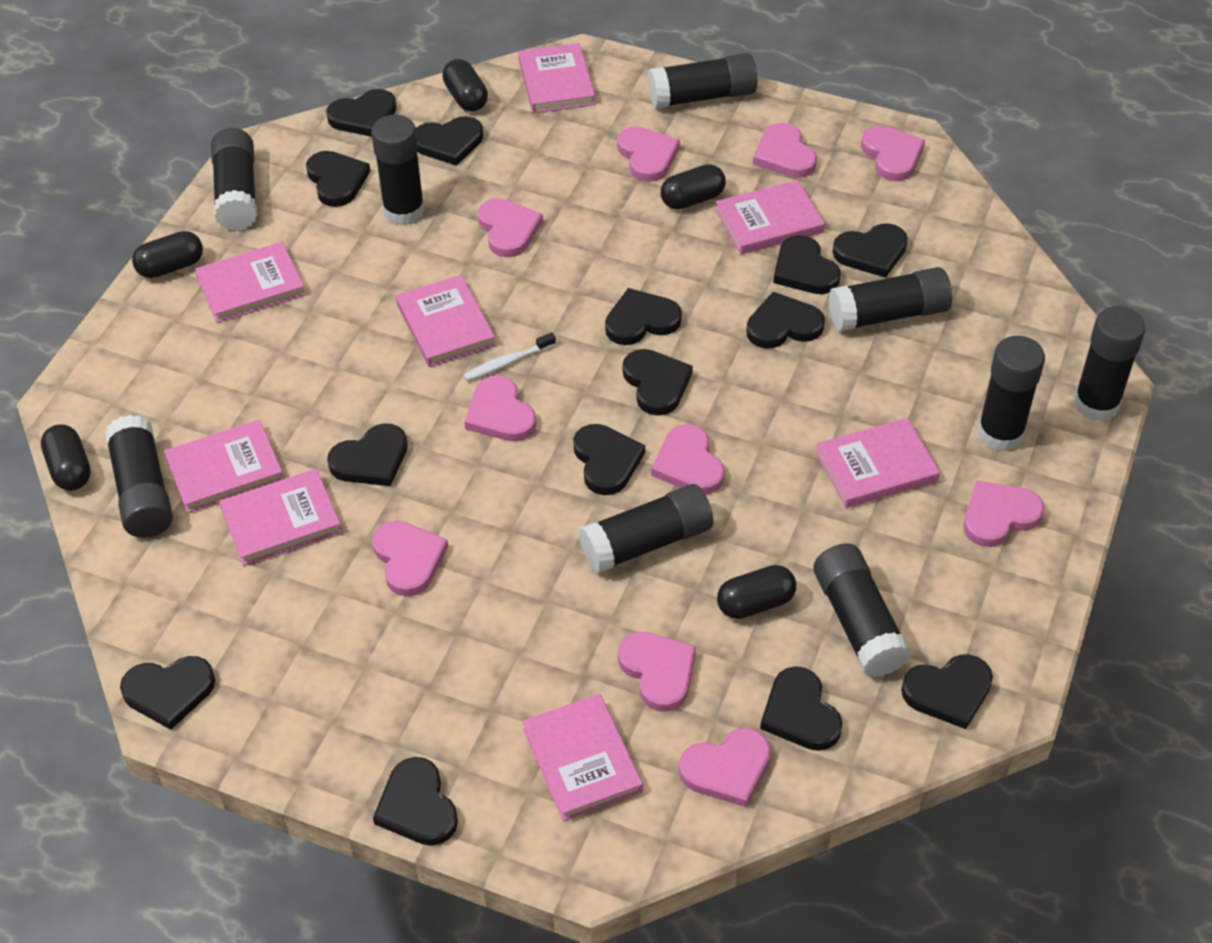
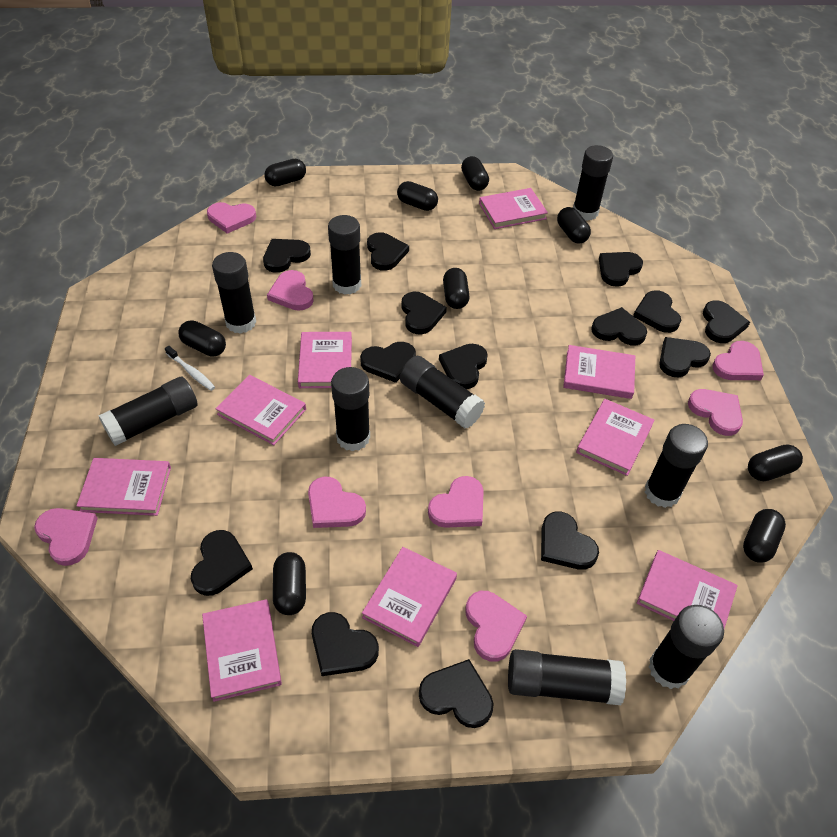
black capsule: [41,425,91,490] [132,231,203,278] [442,59,488,112] [661,164,726,210] [717,565,796,619] = 5 -> [178,320,226,357] [264,159,306,187] [273,552,306,615] [397,181,438,211] [443,268,470,309] [461,156,489,191] [557,207,591,244] [743,509,786,563] [748,444,803,481] = 9
pink book: [164,419,284,513] [195,242,306,323] [219,469,342,566] [396,275,496,367] [518,43,595,113] [522,694,643,821] [716,180,825,254] [816,418,940,508] = 8 -> [76,458,171,516] [202,599,282,702] [216,375,306,445] [298,332,352,388] [362,547,457,647] [479,188,548,229] [563,345,635,399] [576,399,654,476] [637,550,738,629] = 9
pink heart: [372,521,448,596] [464,376,536,442] [478,198,543,257] [617,126,680,182] [618,632,696,711] [651,424,725,494] [679,728,771,807] [753,123,817,178] [861,126,925,181] [964,481,1044,547] = 10 -> [34,508,98,566] [207,202,256,234] [267,270,314,311] [308,477,366,528] [428,476,484,528] [466,591,527,662] [688,389,743,436] [712,341,764,380] = 8

